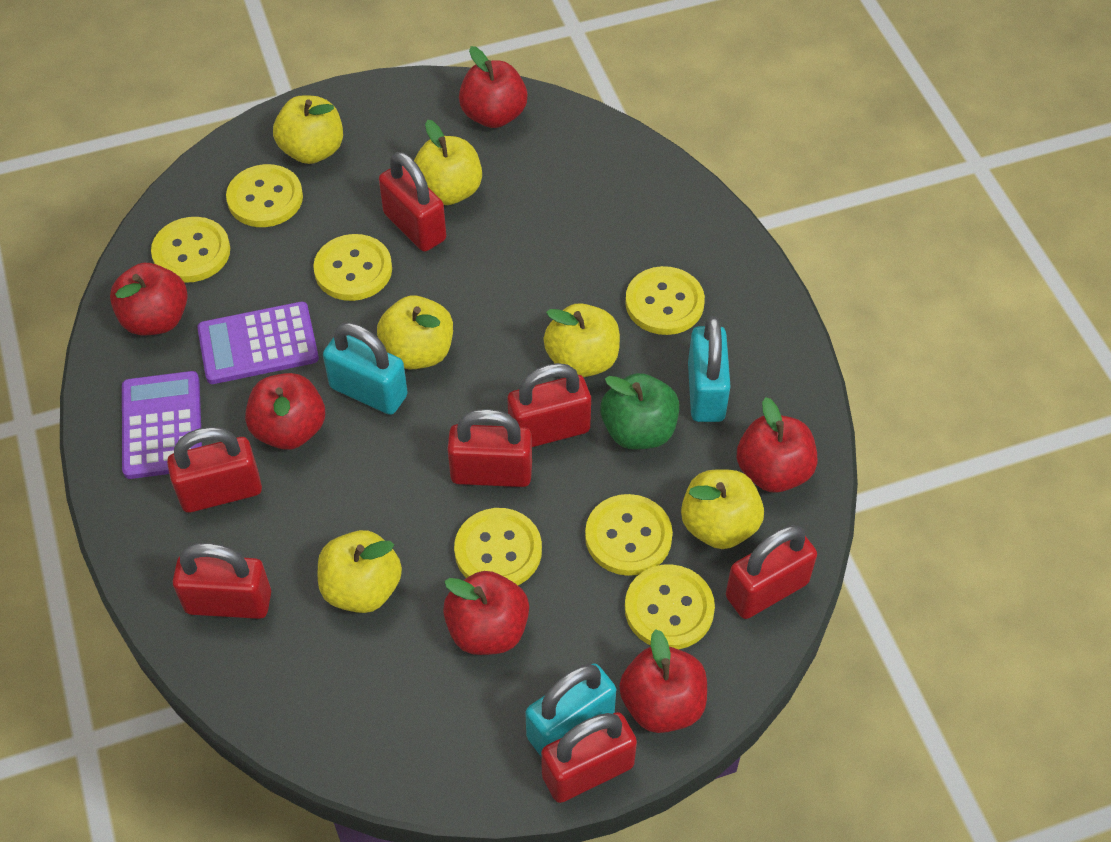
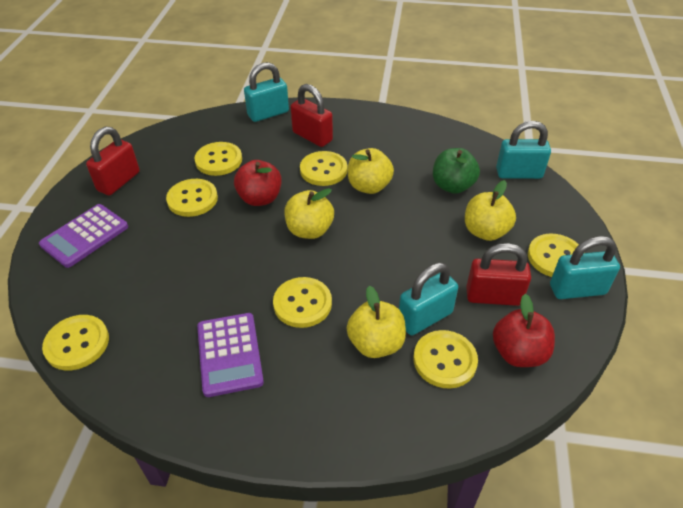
red apple: [110,263,188,335] [245,373,325,450] [443,571,529,655] [459,46,528,128] [619,629,707,733] [737,397,818,493] = 6 -> [234,160,281,206] [493,294,555,367] = 2
red padlock: [167,427,262,513] [173,543,271,619] [379,152,446,252] [447,409,532,487] [507,363,591,447] [541,712,637,803] [726,525,817,619] = 7 -> [86,127,140,196] [291,84,333,147] [466,243,531,306] = 3
turquoise padlock: [323,323,408,415] [525,663,616,756] [688,316,731,422] = 3 -> [244,62,289,122] [399,263,458,335] [496,121,551,179] [550,236,620,299] = 4
yellow apple: [273,95,343,164] [318,530,402,613] [377,296,453,369] [414,120,482,205] [543,303,620,377] [681,469,764,549] = 6 -> [284,188,334,239] [347,286,406,358] [348,148,394,194] [465,180,516,241] = 4

